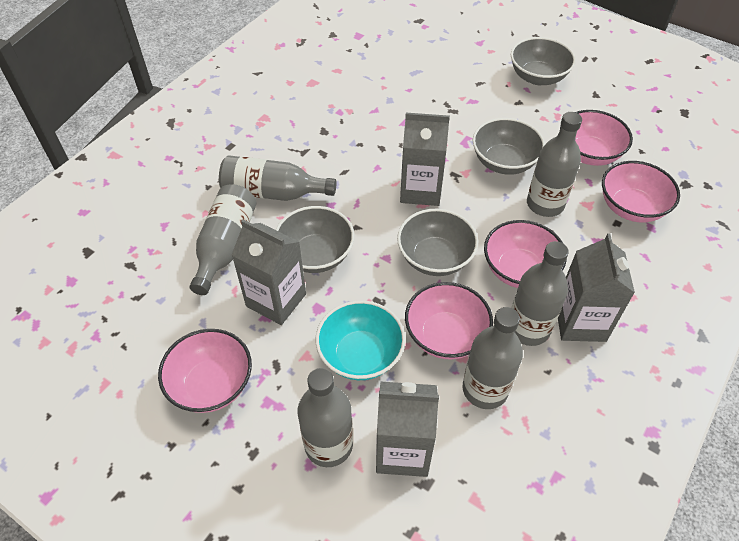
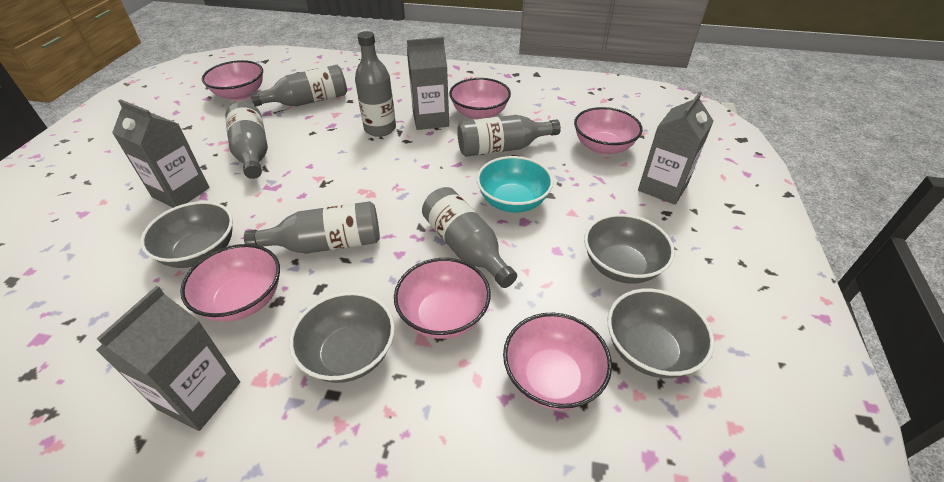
pink bowl: [158,329,252,413] [405,282,493,359] [484,220,567,288] [560,110,633,166] [602,161,680,222] = 5 -> [180,244,280,322] [202,60,263,101] [394,258,491,339] [449,78,511,120] [503,313,612,410] [574,107,643,155] = 6

